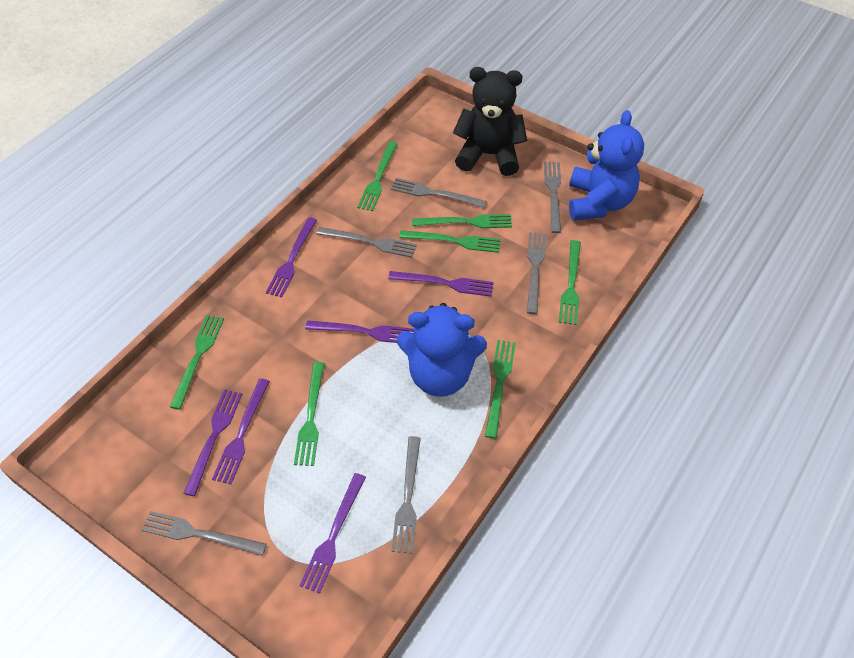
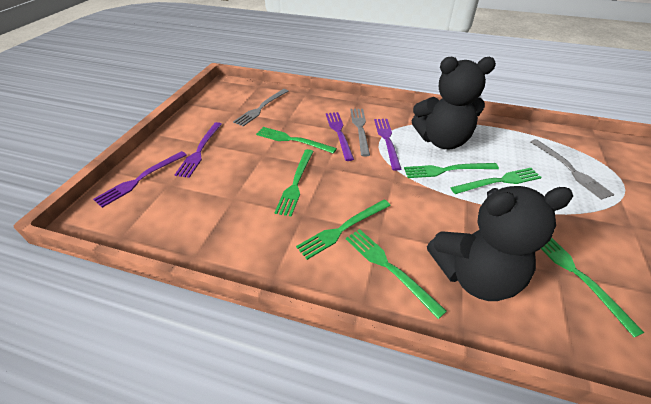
black teddy bear: [453,67,527,176] = 1 -> [412,56,496,150] [427,186,573,301] = 2
blue teddy bear: [397,303,487,397] [569,110,644,220] = 2 -> none = 0
grey fork: [142,511,267,556] [317,227,417,258] [391,178,487,208] [391,436,421,554] [527,232,546,314] [544,162,561,233] = 6 -> [233,89,288,126] [350,109,370,157] [530,139,615,200] = 3
purple fork: [183,390,242,496] [212,378,270,484] [266,217,317,297] [299,473,366,594] [305,320,414,343] [388,271,494,297] = 6 -> [93,151,187,208] [175,122,222,178] [326,112,354,161] [374,119,401,171] = 4

